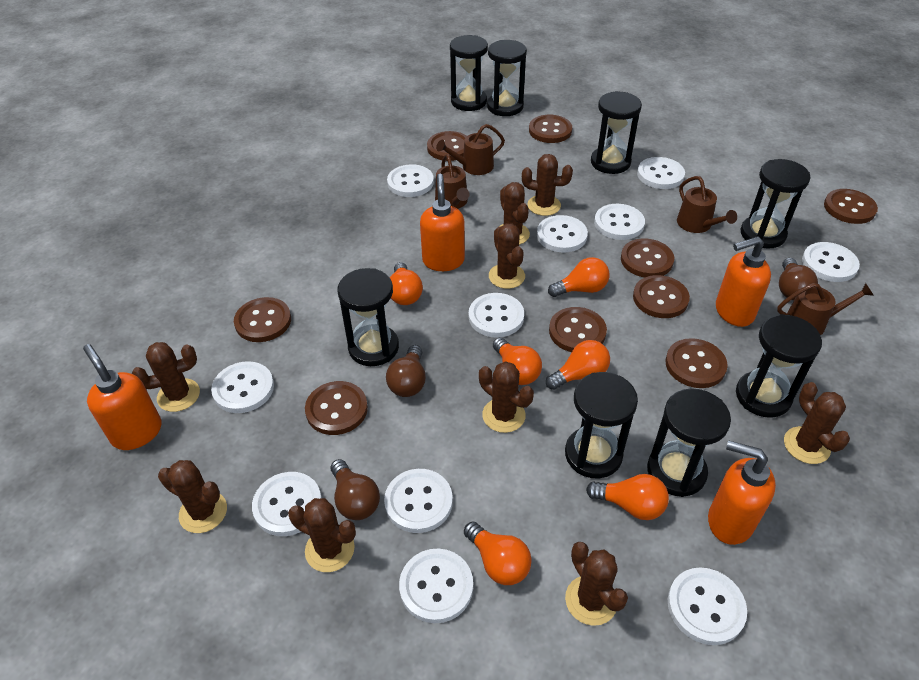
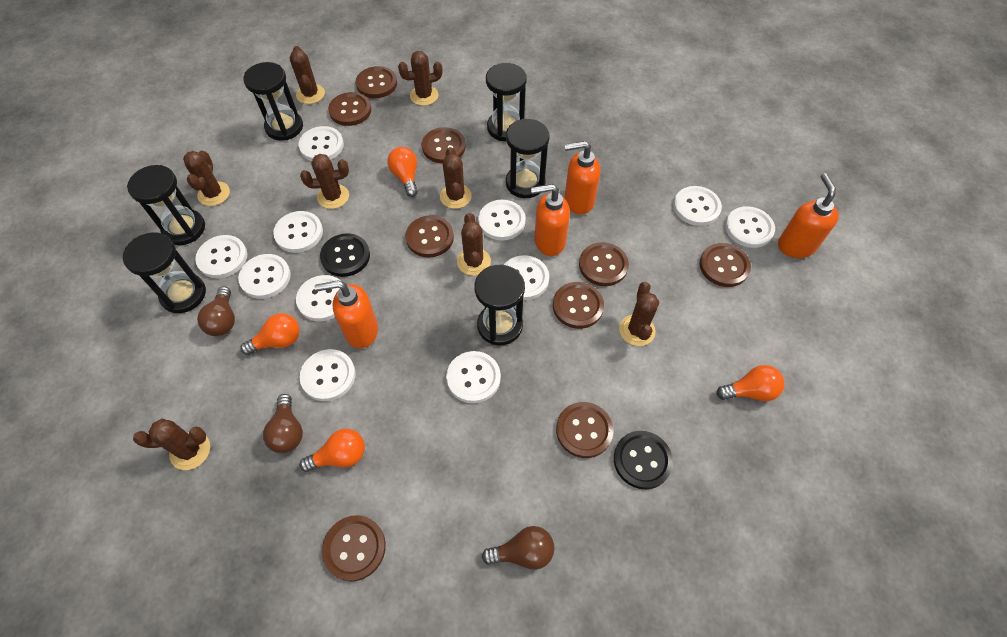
black button: none = 0 -> [320,233,370,277] [614,431,673,489] = 2
black hourglass: [337,268,399,366] [450,35,488,111] [487,40,527,116] [565,372,638,479] [591,91,642,174] [647,388,731,497] [736,314,822,418] [741,159,810,248] = 8 -> [123,232,206,313] [127,165,205,245] [243,62,303,141] [474,265,525,345] [486,63,527,141] [506,118,550,198] = 6
brown cactus: [132,342,200,412] [158,460,227,533] [288,498,356,572] [479,361,534,433] [489,224,525,289] [500,182,530,245] [522,154,573,216] [565,542,628,626] [784,382,850,464] = 9 -> [133,419,210,470] [183,150,230,206] [290,46,325,104] [300,154,349,209] [398,51,442,106] [440,147,472,209] [457,213,491,276] [619,282,659,346] = 8
brown watering can: [435,154,470,209] [436,124,505,175] [677,176,737,233] [777,283,874,335] = 4 -> none = 0
orange light bulb: [390,262,423,305] [464,521,532,585] [493,338,542,385] [546,340,610,390] [548,257,609,297] [586,474,669,520] = 6 -> [240,313,300,355] [300,429,365,472] [387,147,418,197] [716,365,785,401] = 4

